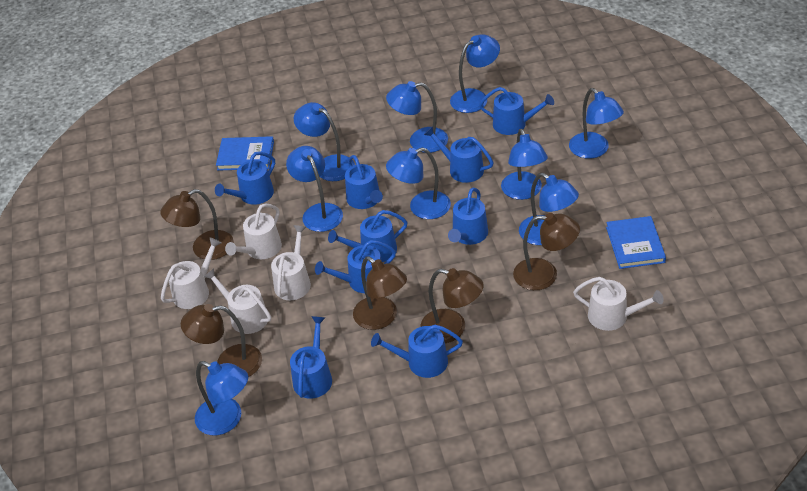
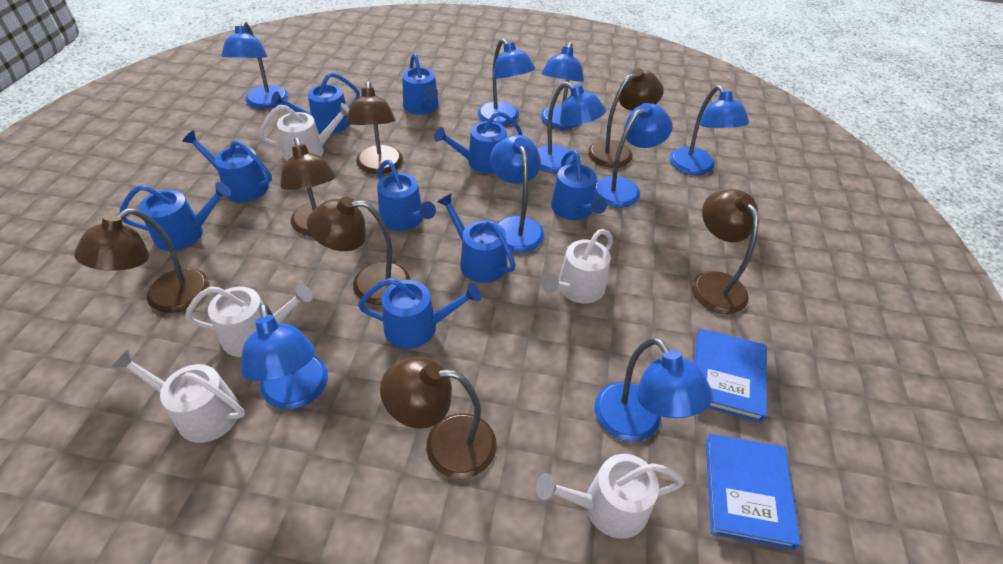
brown lamp: [160,189,234,260] [181,304,262,377] [353,257,407,330] [421,268,484,343] [513,213,580,290] = 5 -> [74,209,210,313] [280,138,336,236] [307,197,410,305] [346,81,403,174] [380,357,497,479] [588,68,663,168] [692,189,759,314] = 7

